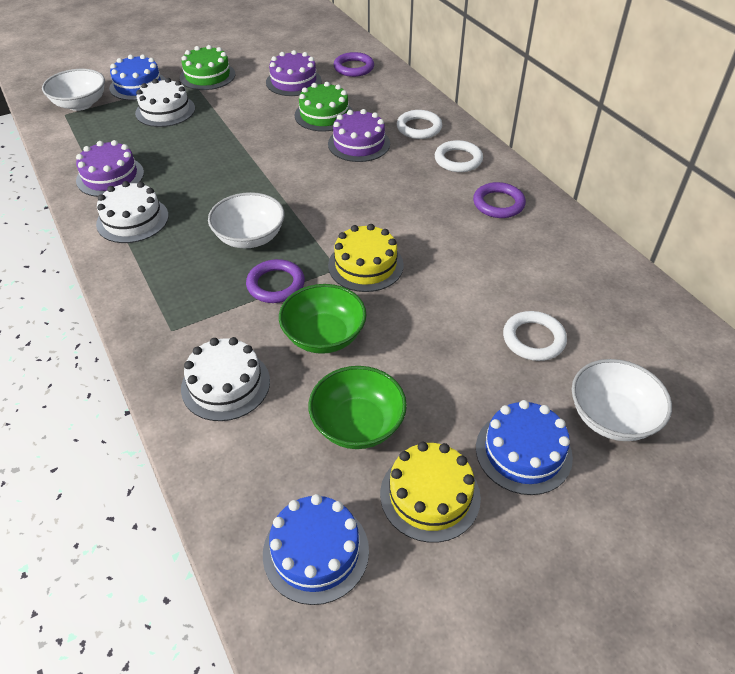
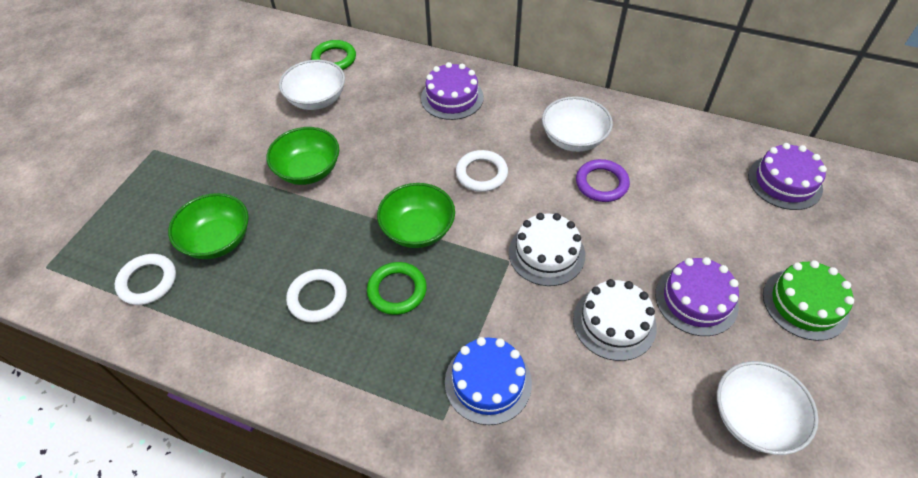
blue cake: [109,54,165,101] [263,494,369,605] [476,400,573,495] = 3 -> [445,337,532,425] = 1
green bowl: [279,284,367,354] [308,366,407,449] = 2 -> [168,193,249,259] [266,127,339,185] [377,183,455,248] = 3
green cake: [180,45,235,90] [295,82,353,132] = 2 -> [763,260,854,341] = 1
green ring: none = 0 -> [311,40,356,70] [367,262,427,315] = 2
purple ring: [246,259,305,303] [334,52,374,77] [473,182,526,218] = 3 -> [576,159,630,202] = 1
white cake: [96,181,169,243] [135,78,195,127] [181,337,270,421] = 3 -> [509,213,585,286] [573,279,657,361] = 2
yellow cake: [328,224,404,292] [380,442,481,543] = 2 -> none = 0

